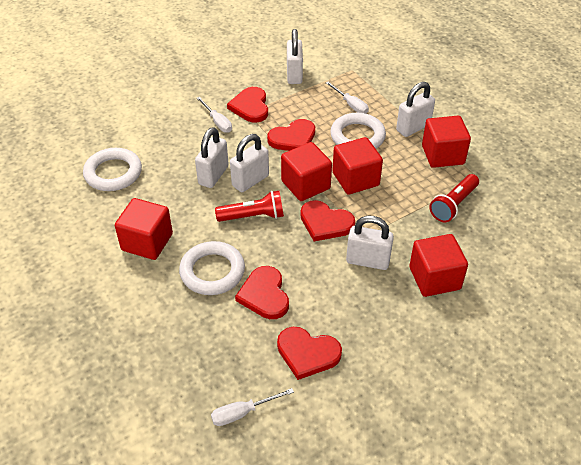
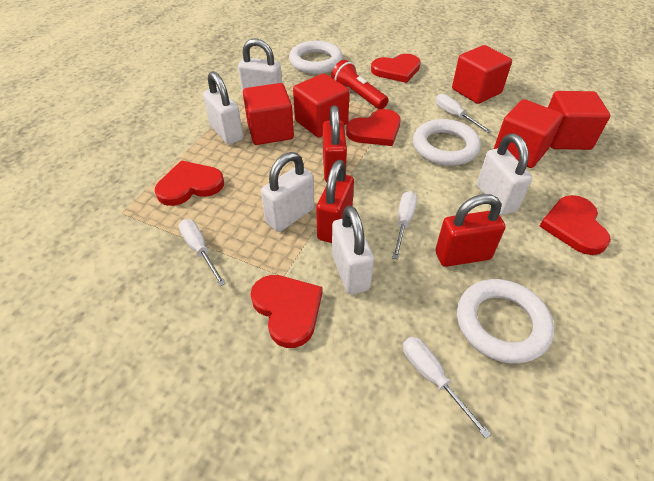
red flashlight: [215,191,284,222] [429,174,479,222] = 2 -> [331,60,388,109] = 1
red padlock: none = 0 -> [316,160,354,243] [323,105,347,182] [435,194,505,267] = 3
white screwdriver: [197,97,232,133] [211,388,294,426] [326,82,369,114] = 3 -> [179,219,226,286] [392,191,417,259] [403,337,491,439] [436,94,491,133] = 4

